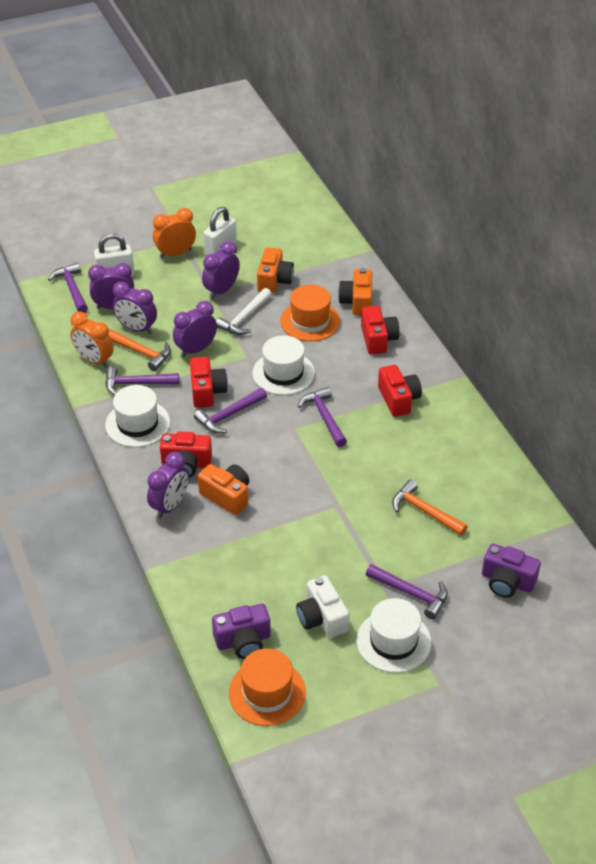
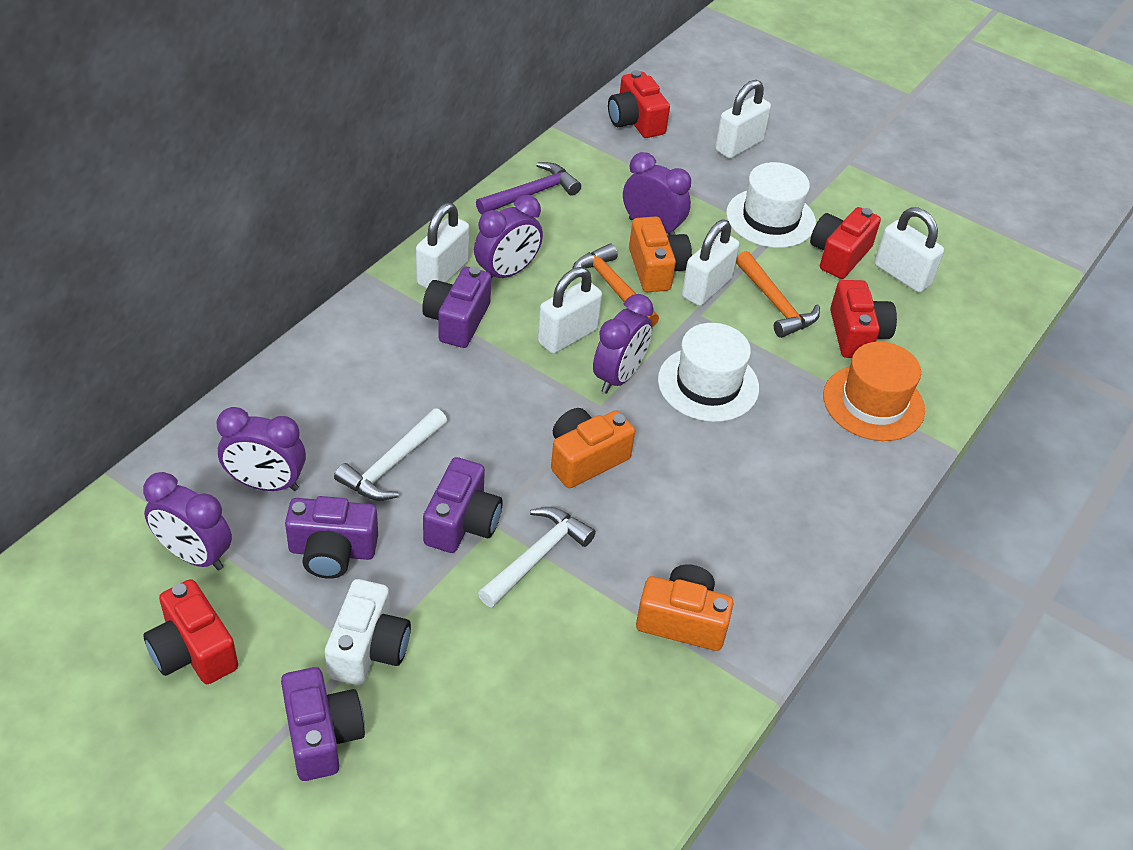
orange clock: [70,312,114,368] [153,208,196,258] = 2 -> none = 0
orange hat: [229,648,306,726] [280,285,340,341] = 2 -> [823,342,925,441] = 1
purple camera: [212,604,271,659] [482,543,541,598] = 2 -> [281,667,365,781] [285,496,378,579] [422,267,491,348] [423,457,503,553] = 4
purple hammer: [48,263,88,313] [105,366,179,395] [194,388,267,433] [298,387,347,447] [366,564,448,619] = 5 -> [476,162,581,215] = 1
white hammer: [216,288,272,335] = 1 -> [334,409,447,501] [478,507,596,607] = 2
white hat: [105,385,170,447] [252,335,315,395] [357,598,431,673] = 3 -> [658,323,759,422] [726,162,816,248] = 2
white padlock: [94,233,134,276] [204,207,237,255] = 2 -> [416,203,469,289] [538,267,602,354] [682,219,739,306] [715,80,771,159] [875,207,944,293] = 5

